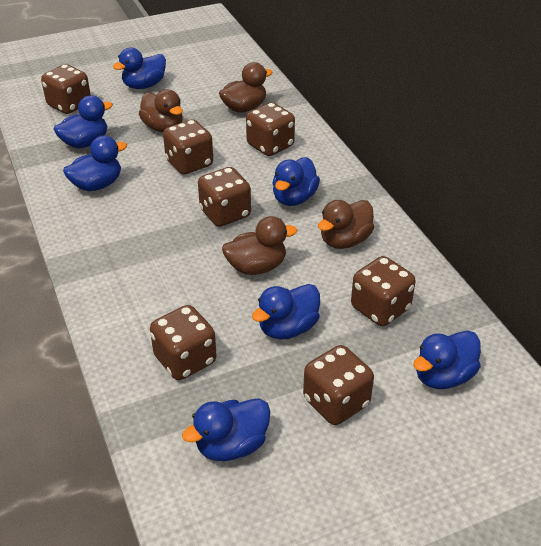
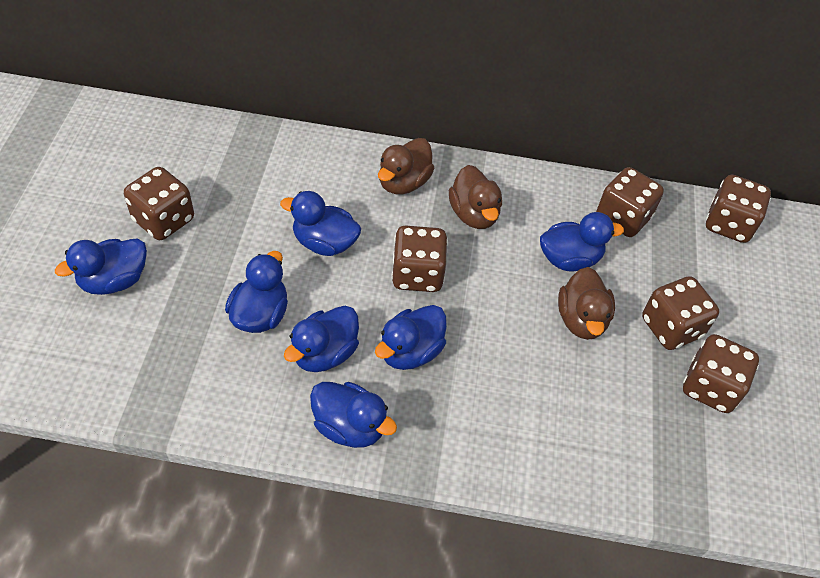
brown dice: [41,64,91,114] [150,305,217,380] [163,119,213,175] [198,167,251,227] [246,102,295,156] [303,345,374,425] [351,256,416,326] = 7 -> [124,167,194,240] [391,226,448,292] [596,167,664,237] [642,276,719,350] [683,334,759,413] [706,175,771,243] = 6
brown duck: [139,89,183,132] [219,62,272,113] [222,216,297,275] [318,200,374,249] = 4 -> [378,138,434,195] [449,165,502,229] [558,267,615,340] = 3

